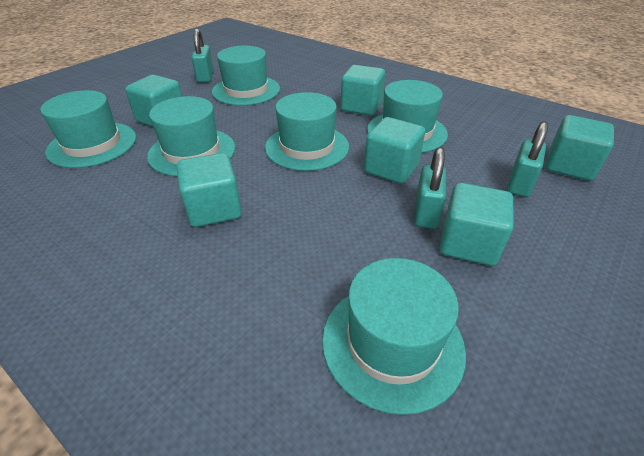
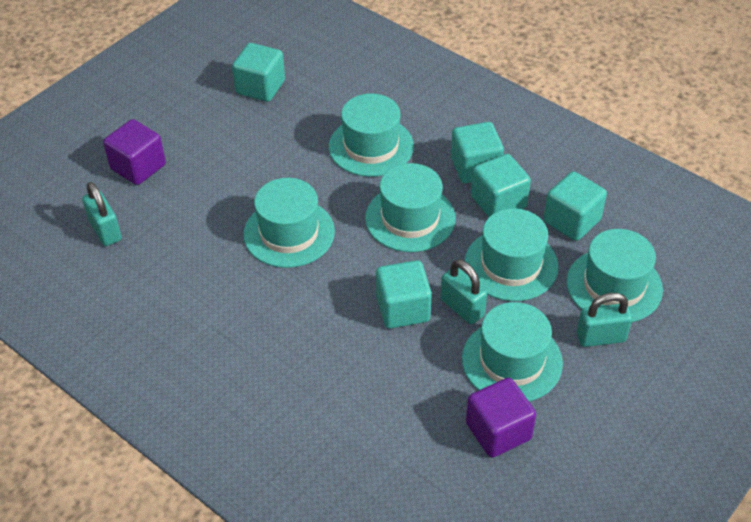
purple cube: none = 0 -> [103,119,166,185] [466,378,536,458] = 2
turquoise cube: [125,75,182,127] [176,153,242,227] [341,65,385,116] [364,117,425,184] [439,183,514,266] [546,115,614,181] = 6 -> [232,43,285,102] [376,260,432,328] [451,122,504,183] [471,154,531,217] [544,171,607,241] = 5

